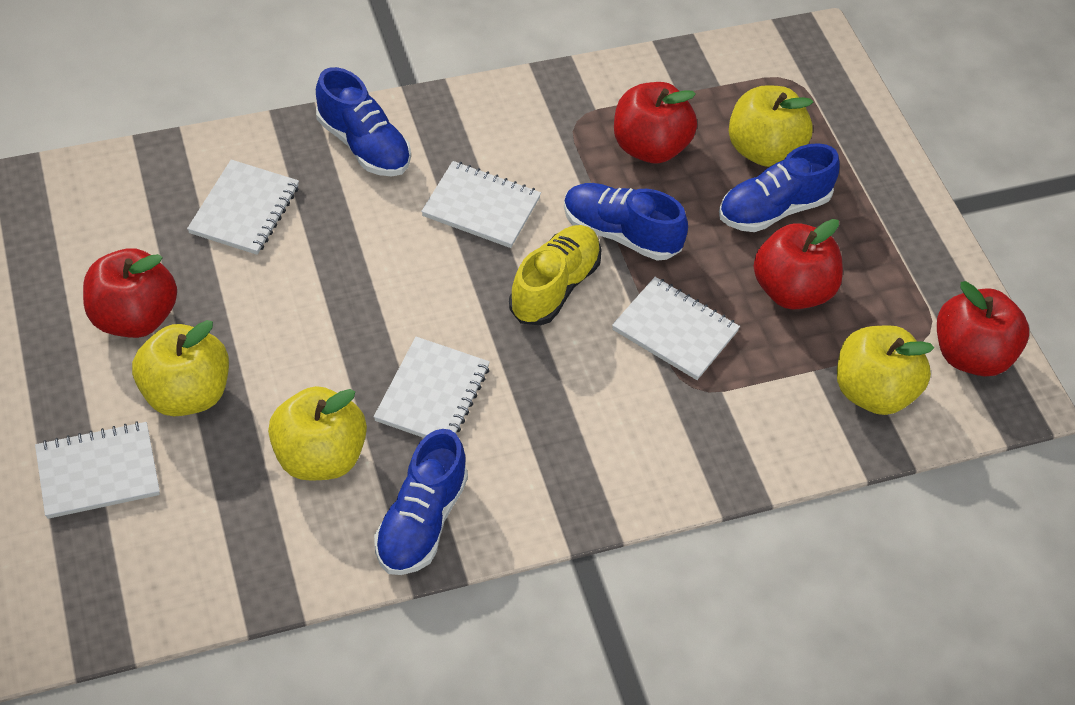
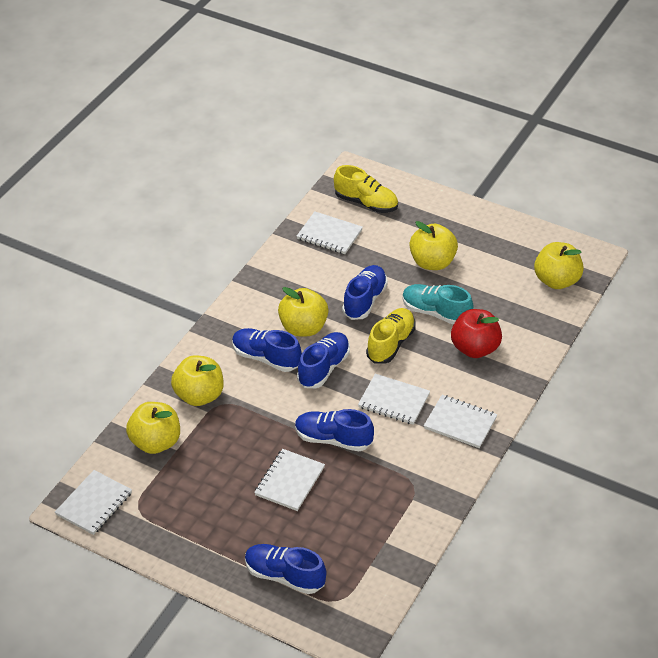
blue shoe: [316,67,411,176] [374,429,468,575] [564,183,688,260] [719,143,840,232] = 4 -> [232,328,302,372] [245,544,326,594] [295,409,374,451] [297,332,350,388] [342,265,388,320] = 5
red apple: [83,248,177,338] [614,82,697,163] [754,219,843,310] [937,281,1029,376] = 4 -> [451,309,502,358] = 1
turquoise shoe: none = 0 -> [402,284,473,325] = 1
yellow apple: [132,320,229,416] [268,386,367,481] [729,85,813,167] [837,326,934,415] = 4 -> [126,402,180,454] [171,355,223,406] [278,287,329,336] [409,221,458,270] [534,242,584,289] = 5
yellow shoe: [509,225,602,325] = 1 -> [334,165,398,213] [366,308,416,364] = 2

